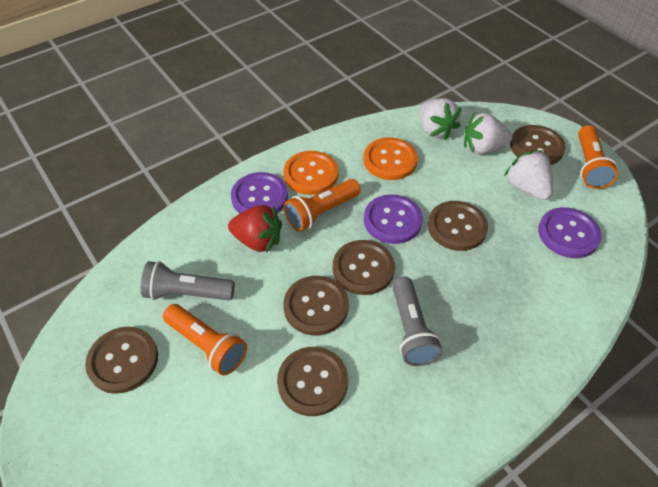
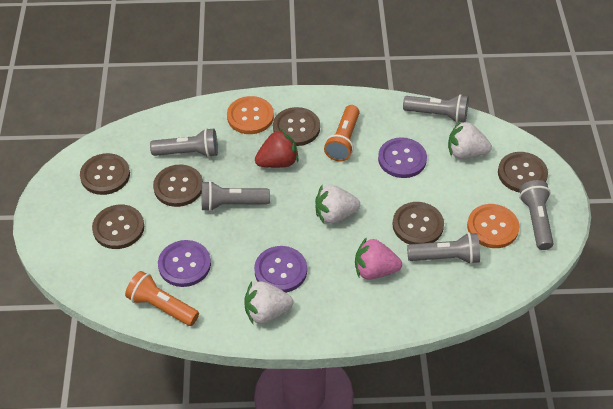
grey flashlight: [141,261,235,301] [392,276,443,366] = 2 -> [150,128,218,157] [202,181,270,211] [403,94,469,123] [407,232,480,264] [519,180,554,250] = 5
orange flashlight: [163,304,247,376] [284,179,361,232] [578,125,618,189] = 3 -> [125,271,199,326] [324,105,360,161] = 2
pink strawberry: none = 0 -> [355,237,402,280] = 1

